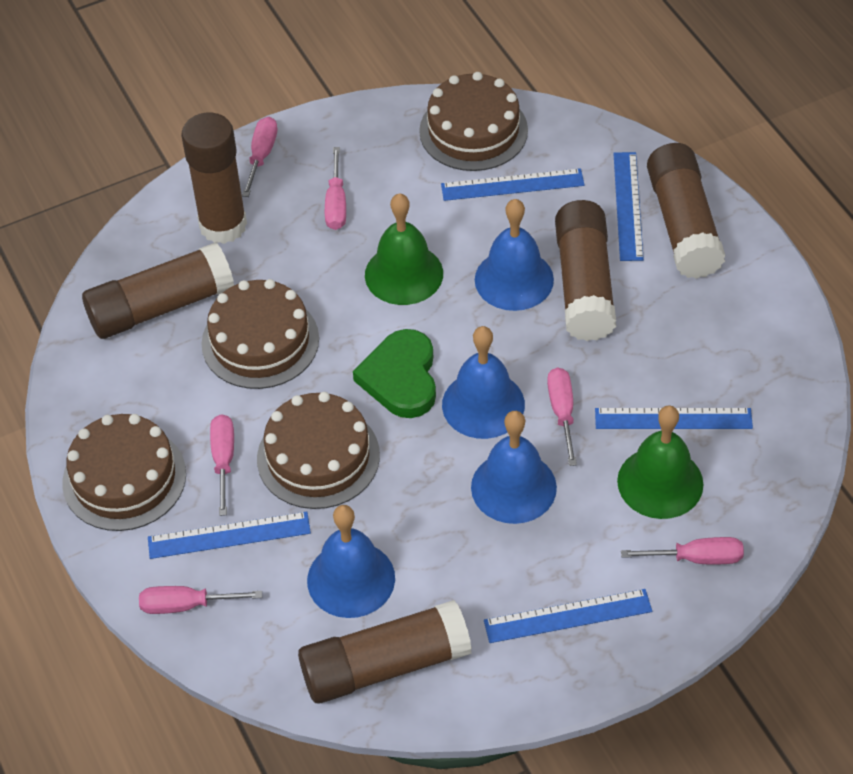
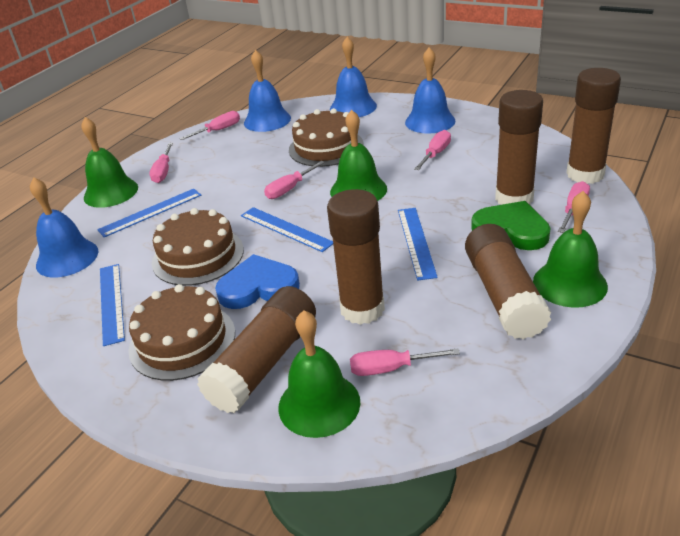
blue heart: none = 0 -> [215,254,300,309] = 1
blue ruler: [148,512,311,559] [441,168,585,201] [484,589,652,643] [595,408,753,429] [613,152,644,261] = 5 -> [97,189,201,237] [100,264,125,346] [241,207,333,252] [398,208,438,281] = 4
brown cake: [63,414,186,531] [201,279,319,389] [257,392,380,509] [419,72,528,171] = 4 -> [128,284,235,381] [152,208,244,286] [289,108,364,167] = 3
green bell: [365,193,443,305] [617,405,704,519] = 2 -> [82,117,138,208] [278,310,360,438] [330,110,387,201] [533,191,608,308] = 4

